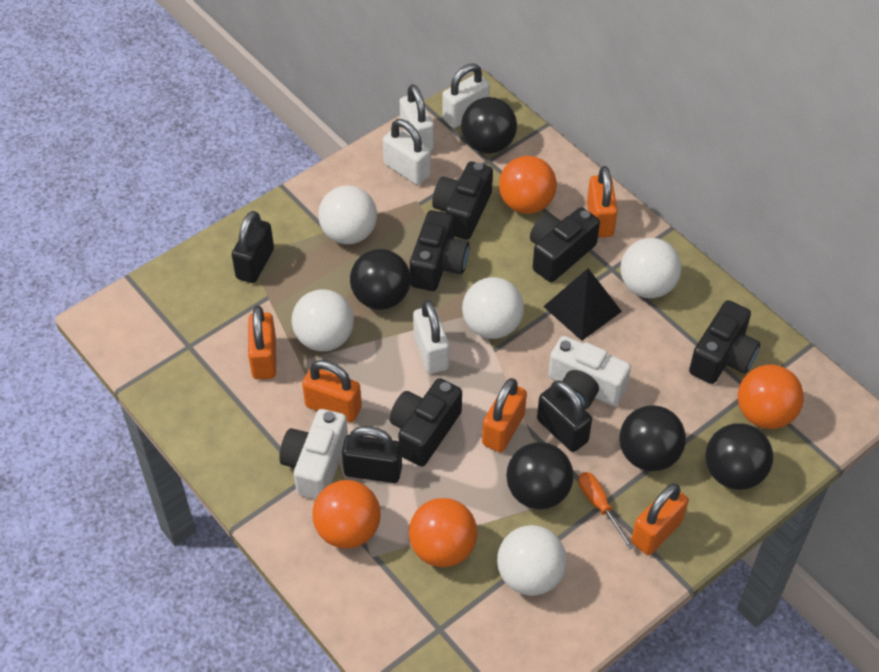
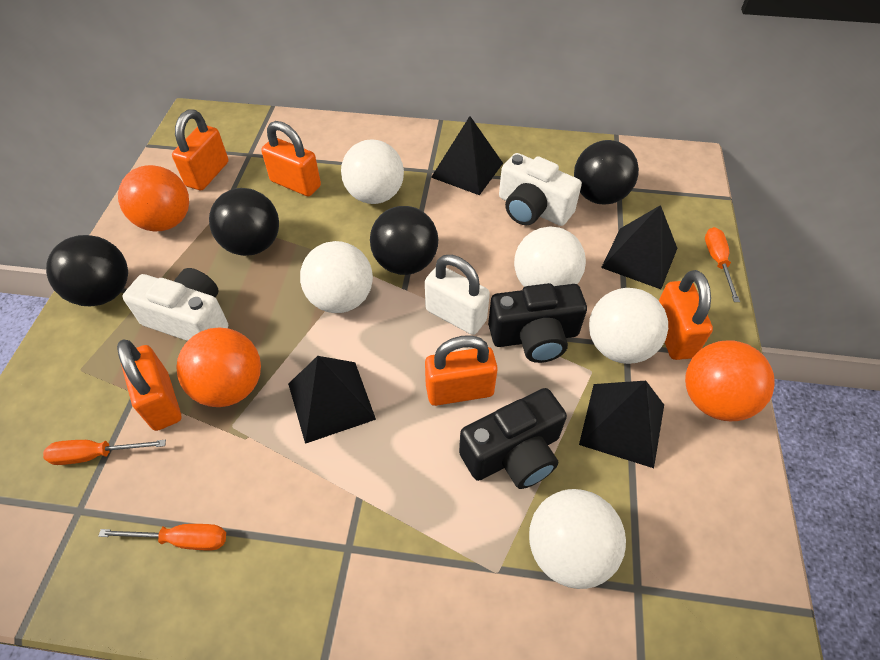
black ball: [350,249,411,310] [461,97,517,154] [506,442,574,509] [619,405,686,471] [705,423,773,490] = 5 -> [46,235,128,306] [209,188,279,256] [370,206,438,275] [574,140,639,205] = 4
black camera: [390,378,462,467] [410,210,470,291] [432,161,493,240] [530,207,600,282] [689,300,761,384] = 5 -> [459,388,567,489] [488,283,587,363] = 2
black padlock: [232,211,274,283] [342,426,402,483] [537,381,592,452] = 3 -> none = 0
black pyramid: [543,268,622,341] = 1 -> [288,356,376,444] [431,116,503,195] [579,381,664,468] [601,205,677,289] = 4
orange ball: [312,480,381,549] [409,498,477,567] [499,156,557,214] [738,364,804,429] = 4 -> [118,165,189,232] [176,327,261,407] [685,341,775,421] = 3
orange screwdriver: [578,472,634,550] = 1 -> [43,440,166,465] [98,524,226,550] [705,227,740,302] = 3
white padlock: [383,119,431,185] [400,84,434,151] [413,300,449,374] [442,63,490,128] = 4 -> [425,255,490,335] = 1

